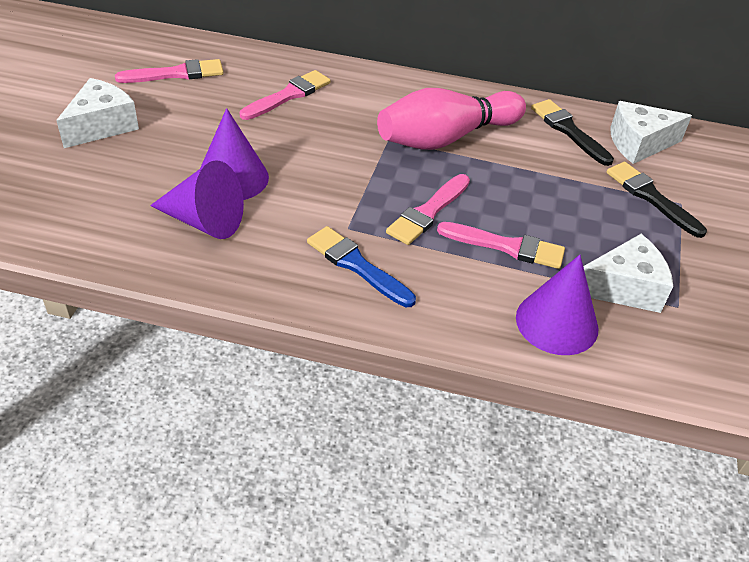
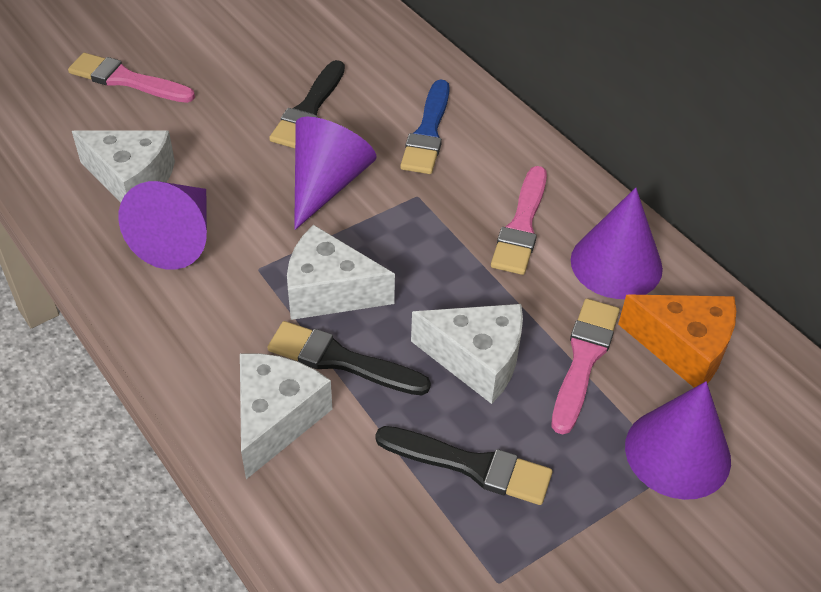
black brush: [531,99,614,166] [606,162,707,238] = 2 -> [267,321,431,395] [269,60,345,148] [375,426,552,505] = 3
orange cheese: none = 0 -> [618,295,736,388] = 1
pink bowling pin: [377,88,526,150] = 1 -> none = 0
pink brush: [115,59,224,83] [240,70,331,120] [386,174,470,245] [437,222,565,269] = 4 -> [68,53,195,103] [491,166,547,275] [552,299,620,435] = 3
purple cone: [150,160,244,239] [200,108,269,200] [516,255,598,355] = 3 -> [119,181,207,270] [294,117,376,230] [571,187,663,299] [625,381,731,500] = 4
white cheese: [56,78,139,148] [583,234,673,313] [610,101,692,164] = 3 -> [72,130,175,203] [240,353,332,479] [287,225,395,320] [411,304,523,404] = 4

